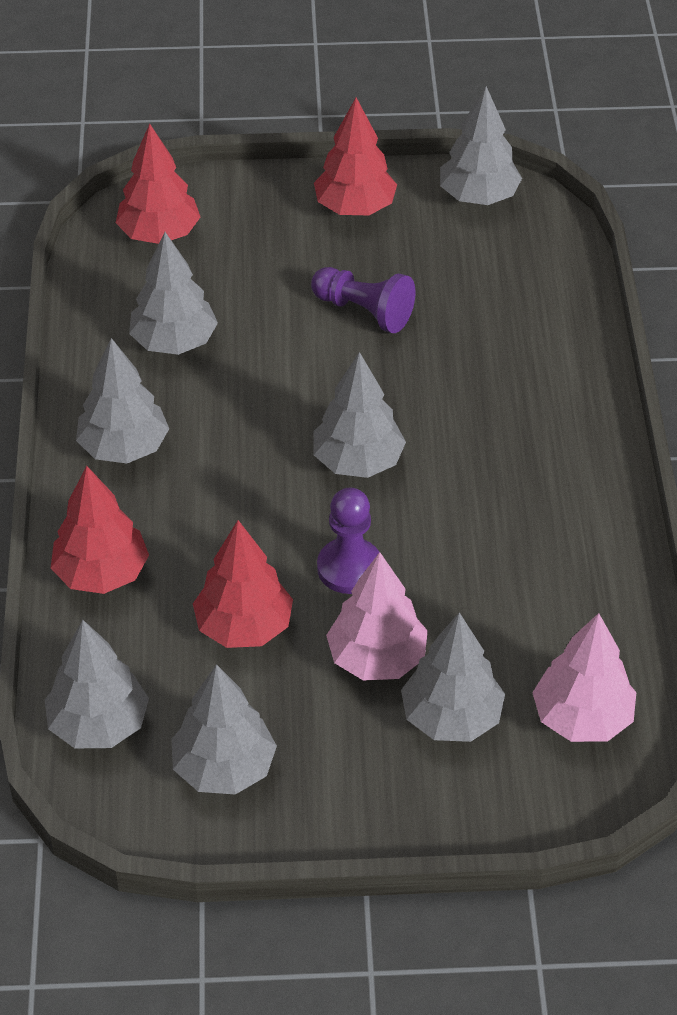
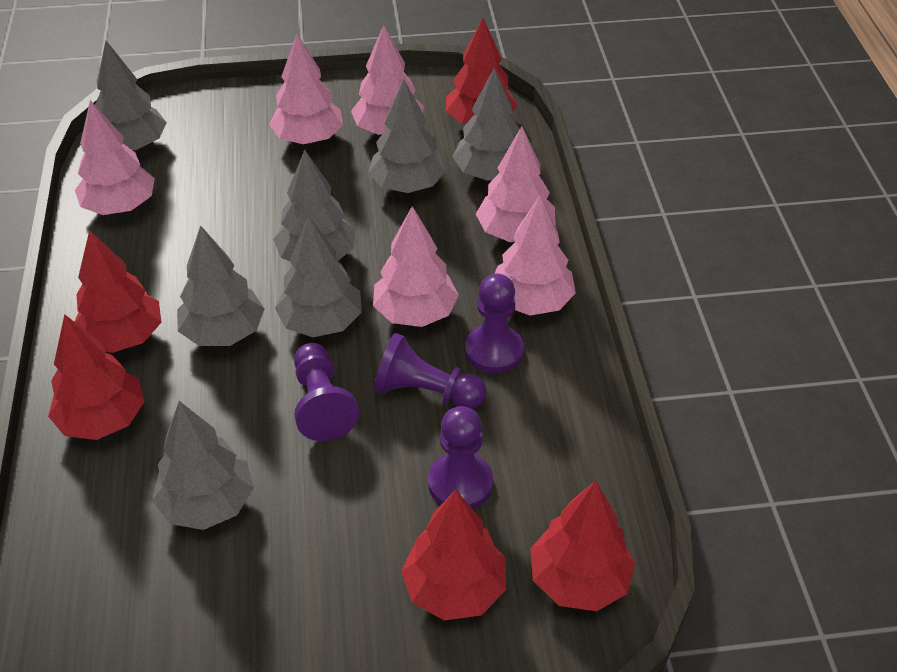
pink tree: [326,552,428,681] [532,613,636,742] = 2 -> [75,100,155,215] [269,34,343,144] [351,25,424,135] [373,206,459,327] [476,126,556,242] [495,195,576,316] = 6
purple pawn: [311,267,415,333] [317,487,379,594] = 2 -> [294,343,359,441] [374,333,487,409] [428,406,493,509] [465,273,524,373] = 4
red tree: [51,466,149,594] [116,124,200,244] [193,520,293,648] [314,97,397,215] = 4 -> [48,314,145,440] [74,230,161,353] [401,489,506,620] [446,18,518,124] [530,481,636,611] = 5

